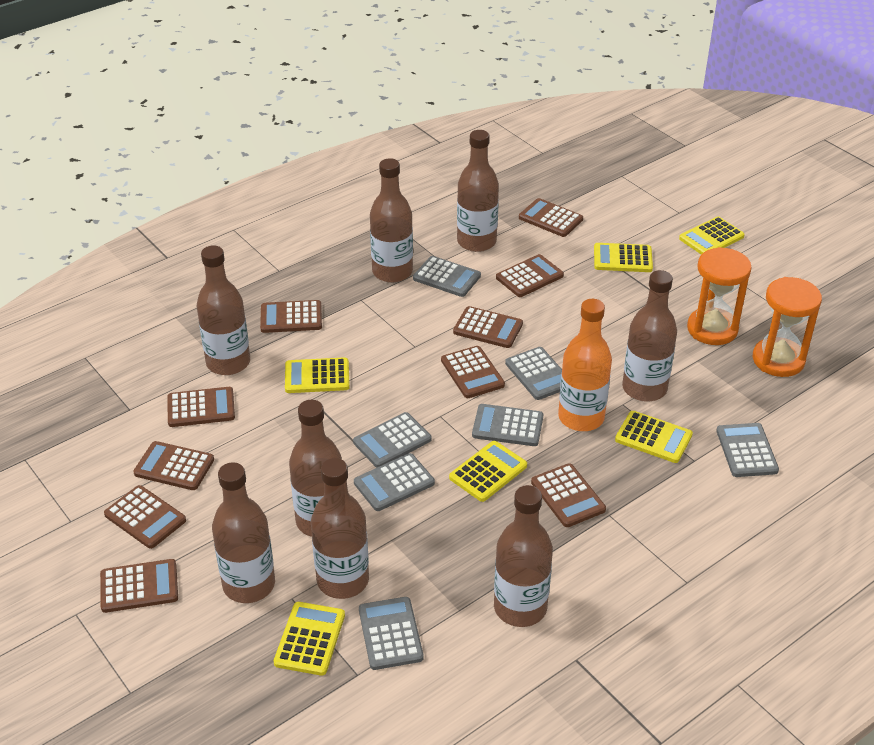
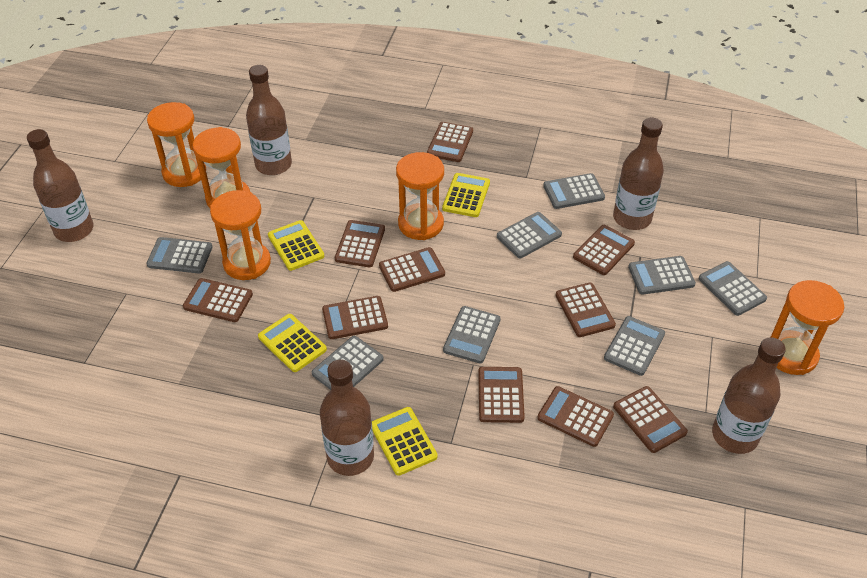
brown bottle: [197,245,250,375] [212,462,275,603] [289,400,342,537] [311,458,369,599] [370,158,413,283] [457,130,499,252] [494,485,553,627] [622,270,677,402] = 8 -> [27,129,94,242] [246,65,292,175] [320,360,374,476] [613,118,664,230] [712,337,786,454] = 5
grey calculator: [353,412,431,468] [354,453,435,511] [359,597,424,670] [413,256,481,297] [472,404,543,446] [505,347,562,400] [716,423,779,477] = 7 -> [146,237,213,274] [312,336,384,390] [443,306,501,363] [497,212,562,258] [543,173,605,209] [604,316,665,376] [628,256,696,295] [698,261,767,316] = 8
orange bottle: [558,299,612,431] = 1 -> none = 0
orange hourglass: [687,247,752,345] [753,277,822,377] = 2 -> [147,102,206,187] [193,127,250,208] [210,190,271,280] [396,152,444,240] [771,280,844,375] = 5
yellow calculator: [274,602,345,676] [285,357,350,393] [449,441,527,502] [594,243,653,272] [615,411,693,463] [679,216,745,255] = 6 -> [258,314,327,372] [268,220,324,271] [372,407,438,476] [442,173,490,217] = 4

